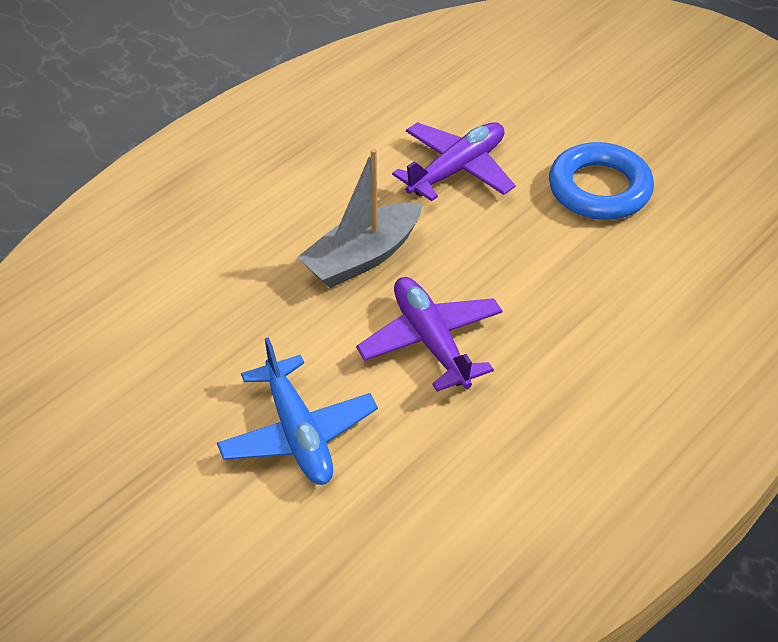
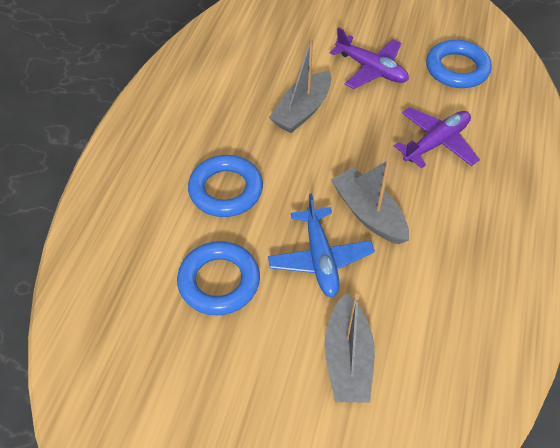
blue ring: [549,142,654,220] = 1 -> [177,241,260,316] [188,155,263,217] [426,40,492,88] = 3
grey boat: [297,148,422,288] = 1 -> [269,39,331,133] [324,292,375,402] [331,159,409,244] = 3

